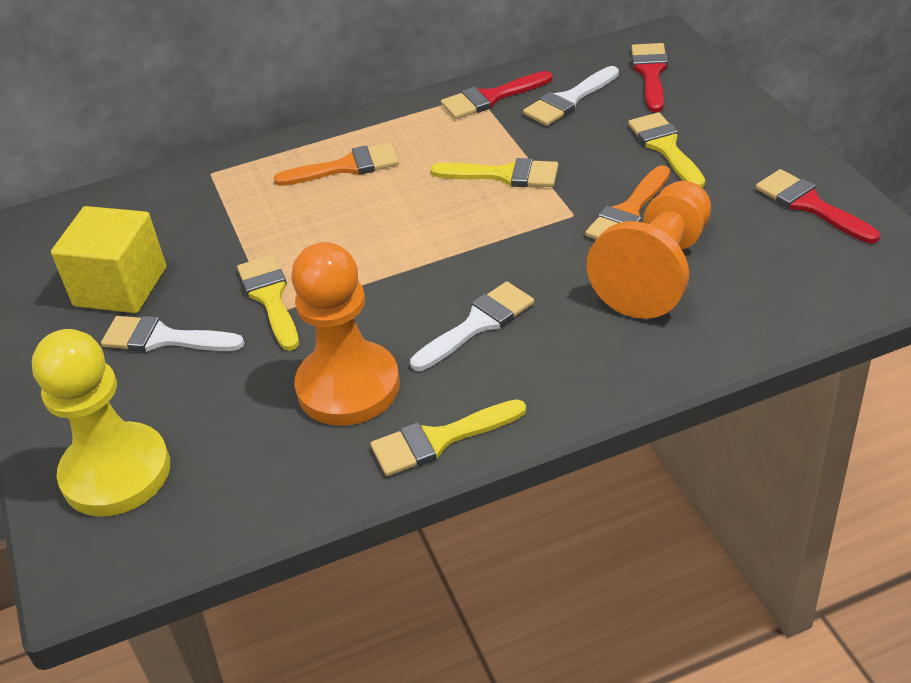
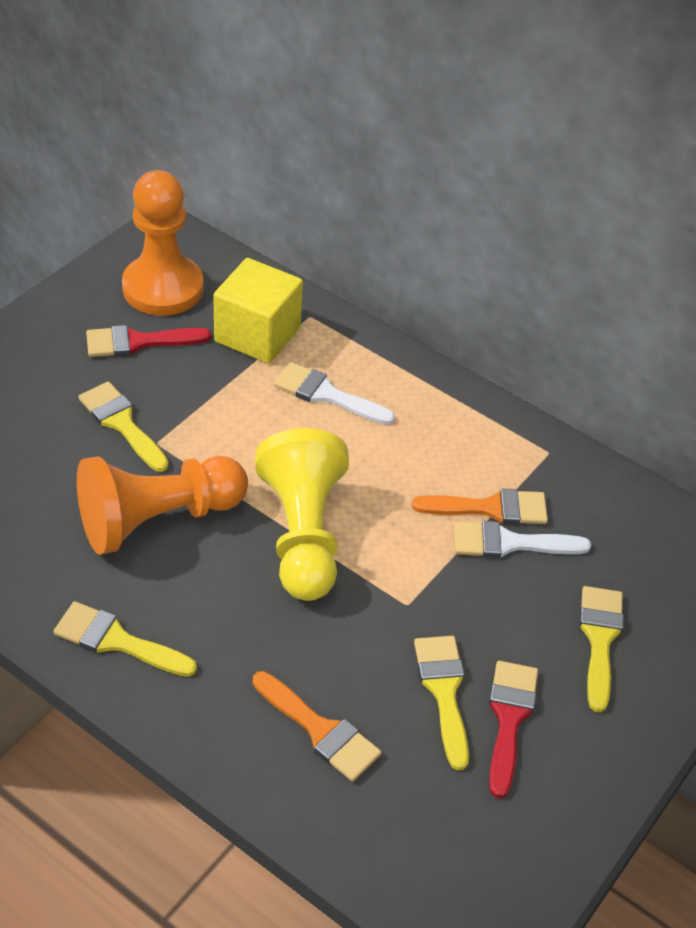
red brush: [441,71,553,119] [631,43,668,112] [756,169,880,244] = 3 -> [86,325,211,357] [489,661,538,798] = 2
white brush: [101,316,244,352] [410,282,534,371] [523,66,619,126] = 3 -> [274,362,395,425] [454,521,591,558] = 2

